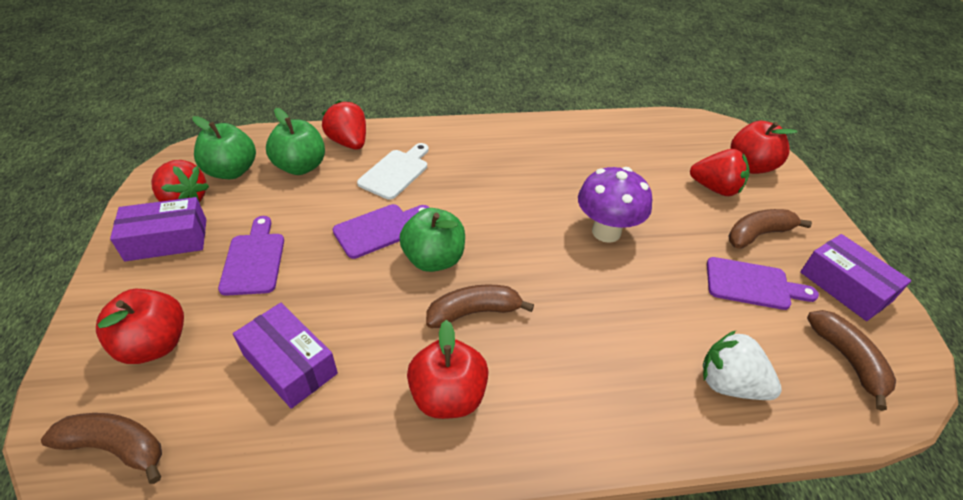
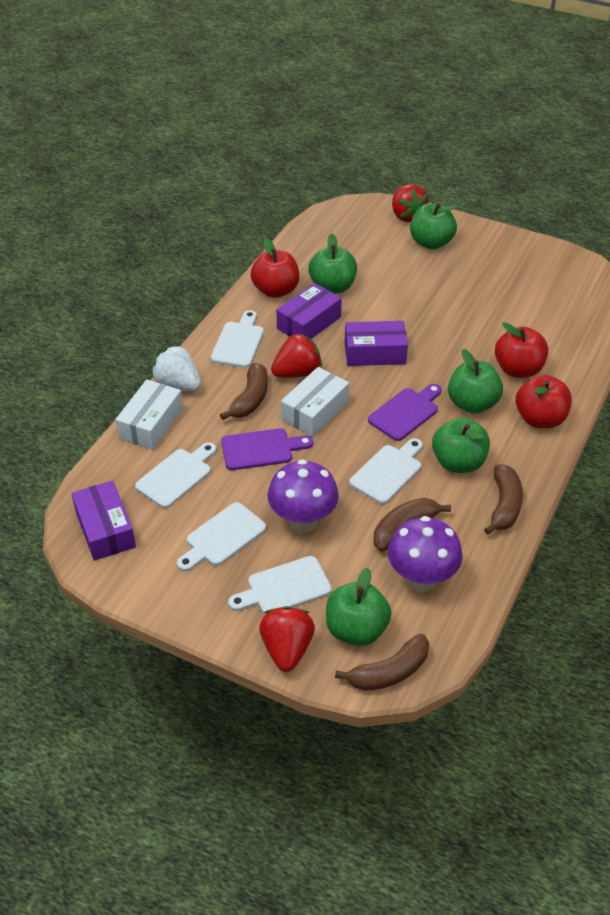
green apple: [192,116,256,179] [266,108,325,175] [400,208,465,272] = 3 -> [308,233,357,294] [326,568,392,646] [410,203,457,249] [432,417,490,473] [448,349,503,414] = 5
purple cutting board: [218,216,284,296] [333,204,430,259] [707,257,819,310] = 3 -> [221,428,313,470] [368,384,442,441] = 2
purple mushroom: [578,167,652,243] = 1 -> [268,459,339,533] [388,516,462,592] = 2
white box: none = 0 -> [115,379,183,450] [281,367,349,437] = 2
white cutting board: [357,143,429,200] = 1 -> [135,442,216,508] [177,502,266,572] [211,310,264,368] [228,556,332,615] [349,438,423,504] = 5

